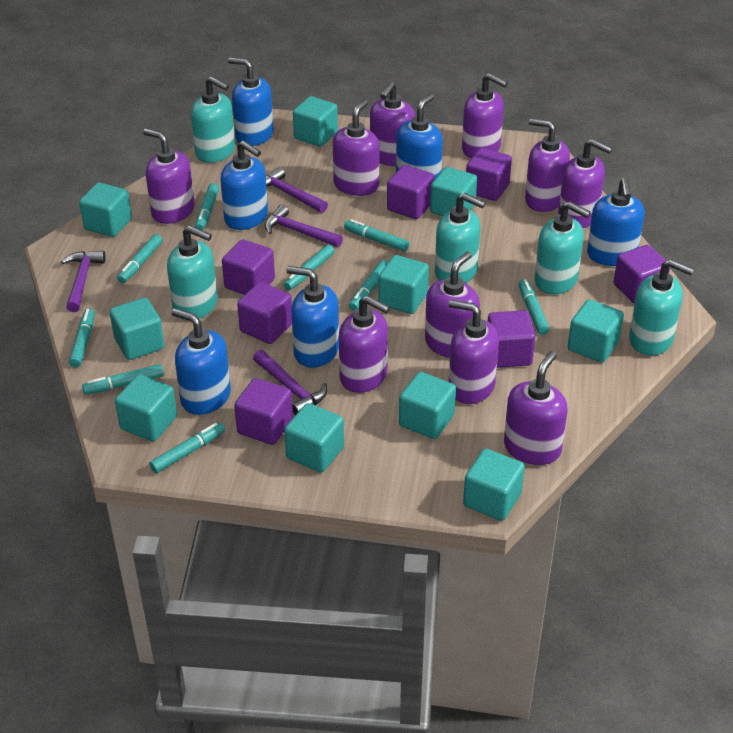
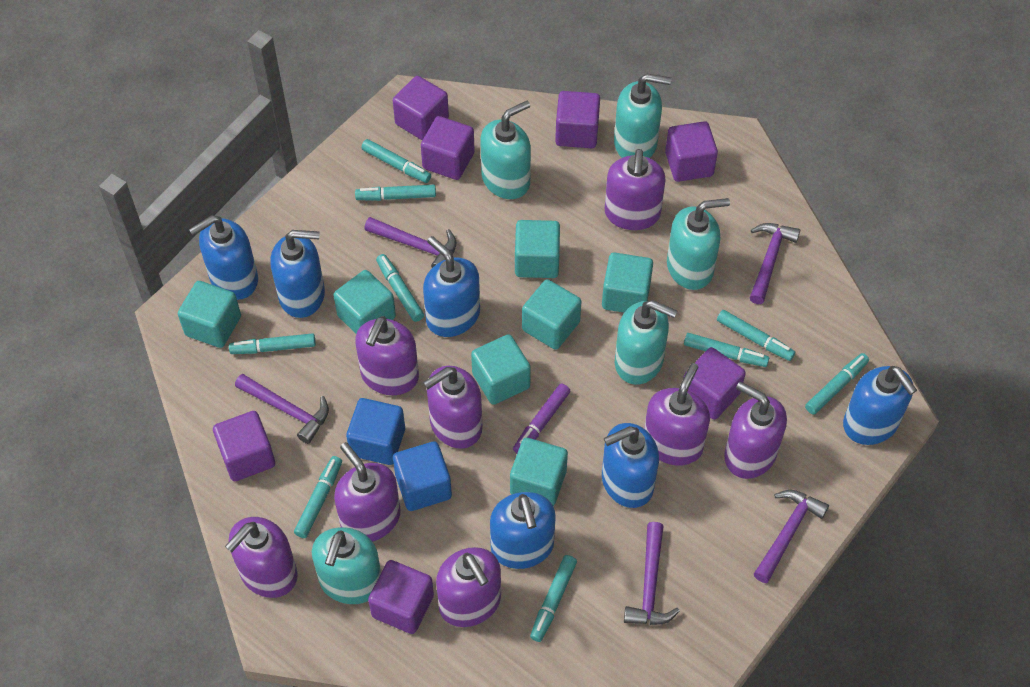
blue cube: none = 0 -> [346,398,405,465] [393,441,452,511] = 2
purple hammer: [61,251,106,312] [253,350,327,415] [265,205,343,247] [266,167,328,213] = 4 -> [235,374,329,444] [364,217,456,268] [624,522,680,625] [750,223,800,304] [754,490,829,583] = 5
purple marker: none = 0 -> [513,383,570,453] = 1
purple soap dispenser: [143,129,194,224] [333,99,379,196] [339,295,390,393] [370,82,415,166] [425,251,480,358] [449,300,499,404] [462,73,508,158] [504,351,568,465] [525,118,570,212] [558,139,612,228] = 10 -> [225,517,298,598] [334,442,401,542] [355,316,419,395] [423,366,482,449] [436,547,501,627] [605,149,666,230] [644,363,710,466] [724,382,787,479] = 8
turquoise cube: [79,182,132,237] [110,298,165,360] [115,374,177,441] [284,403,344,472] [293,96,338,147] [379,255,429,314] [399,372,456,439] [430,167,477,216] [463,449,525,521] [568,300,624,363] = 10 -> [178,281,241,348] [334,270,396,334] [471,334,531,405] [510,438,568,506] [515,220,560,278] [522,279,581,350] [602,252,653,313] = 7

